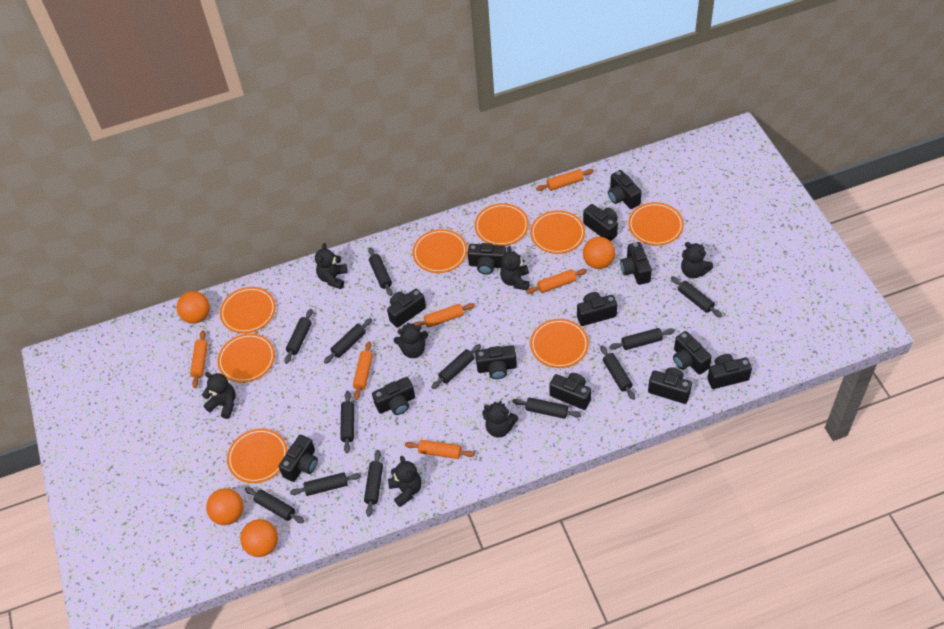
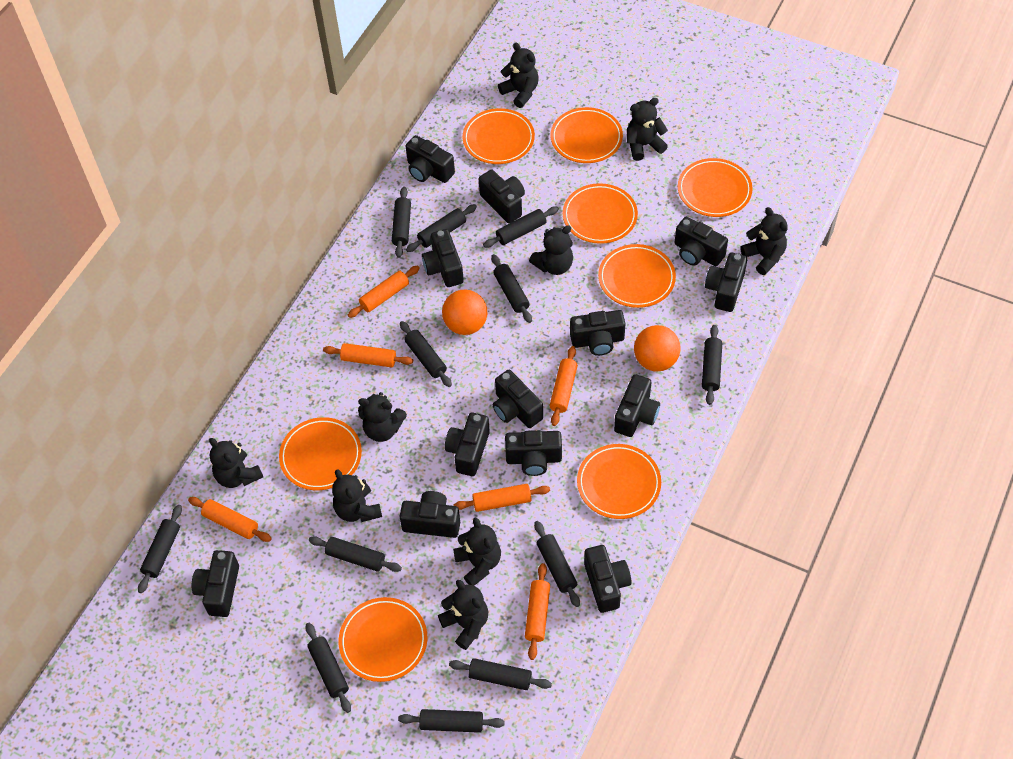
black teddy bear: [202,372,236,419] [315,243,347,289] [388,456,422,507] [394,323,428,358] [482,401,518,438] [500,246,530,290] [681,242,713,278] = 7 -> [209,438,263,488] [332,469,382,522] [358,392,407,442] [438,580,488,650] [453,517,501,586] [498,43,539,108] [529,225,573,275] [627,98,668,161] [740,207,788,275] = 9
orange ball: [176,291,210,324] [206,488,244,525] [240,519,278,557] [583,237,615,269] = 4 -> [442,290,487,335] [634,325,681,372] = 2

